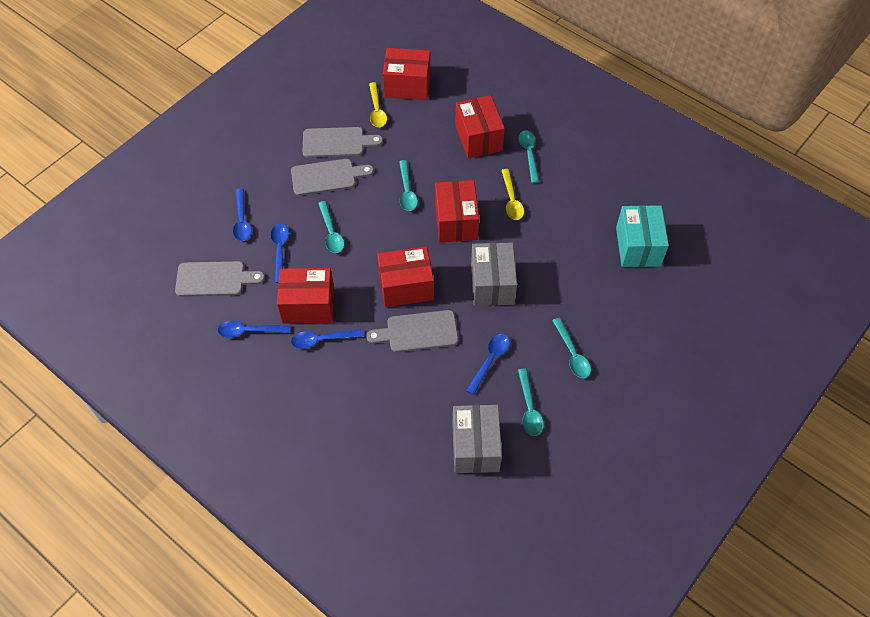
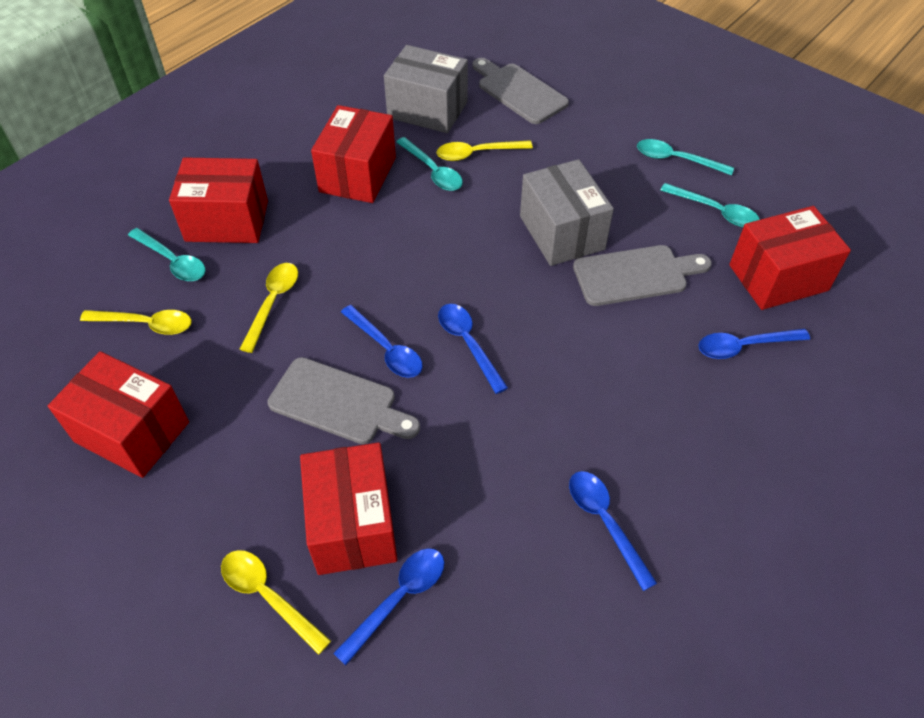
grey cutting board: [175,261,265,297] [291,159,374,196] [303,127,383,158] [366,310,458,352] = 4 -> [268,357,420,444] [472,58,569,124] [573,245,712,306] = 3
turquoise box: [616,205,669,267] = 1 -> none = 0
turquoise spoon: [318,201,344,253] [399,160,418,211] [518,130,539,183] [518,369,544,436] [552,318,591,378] = 5 -> [128,228,206,281] [396,137,463,191] [637,139,734,175] [660,183,760,227] = 4
yellow spoon: [369,82,387,127] [501,169,524,220] = 2 -> [80,310,192,335] [221,550,331,655] [240,263,298,353] [437,140,533,161] = 4

